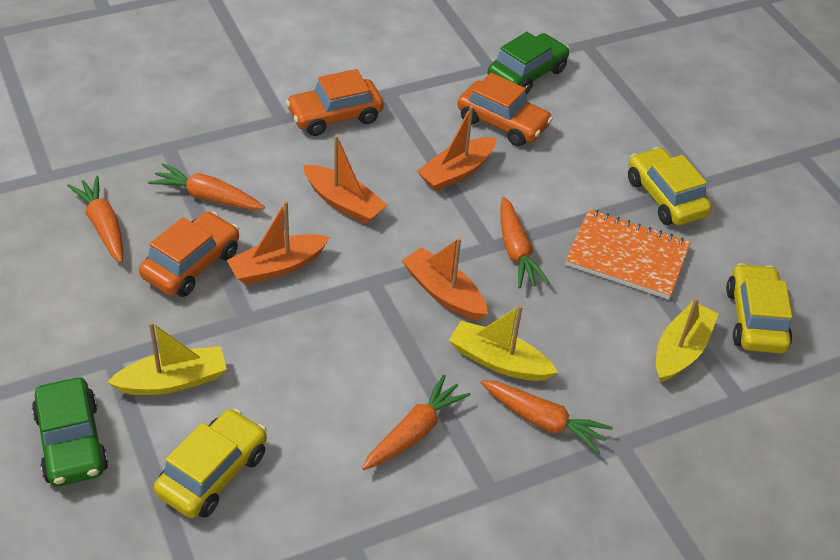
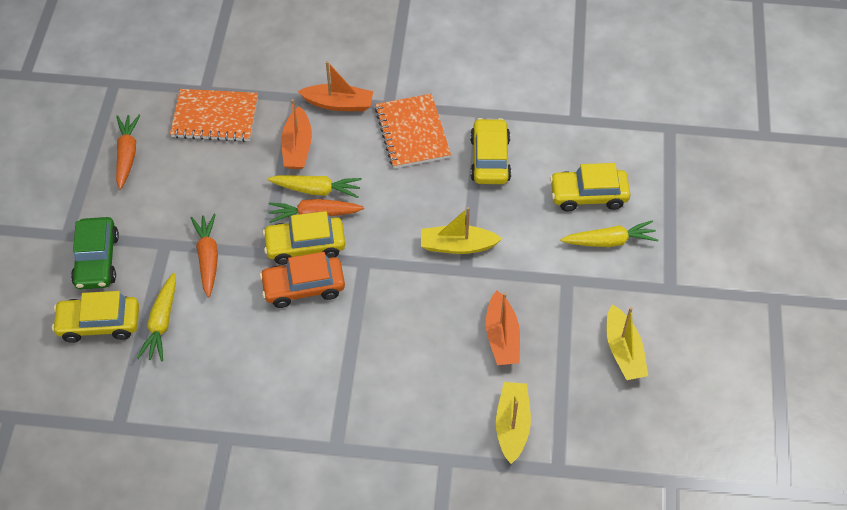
green car: [32,377,108,486] [487,32,569,95] = 2 -> [71,217,119,289] = 1
orange boat: [227,201,330,285] [303,135,388,224] [402,238,488,320] [417,106,497,191] = 4 -> [281,99,312,169] [298,61,373,111] [486,291,520,365] = 3
orange car: [139,212,239,297] [286,69,384,136] [457,73,553,147] = 3 -> [260,252,345,308] = 1
orange carrot: [67,176,123,263] [148,163,265,210] [362,375,471,470] [480,380,613,454] [501,197,550,288] = 5 -> [116,115,140,190] [191,214,218,298] [268,199,364,223] = 3
orange notebook: [565,209,691,300] = 1 -> [170,89,258,142] [375,94,451,168] = 2
yellow car: [154,408,267,518] [628,147,712,225] [726,263,792,353] = 3 -> [52,291,139,343] [262,211,345,265] [470,118,511,184] [550,163,630,212] = 4
yellow carrot: none = 0 -> [137,273,176,361] [267,175,362,198] [560,220,658,247] = 3

